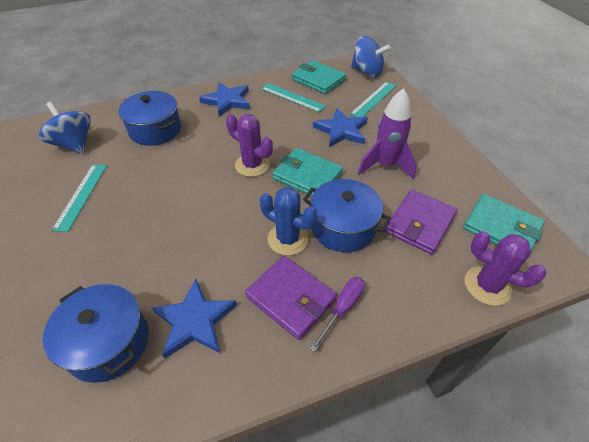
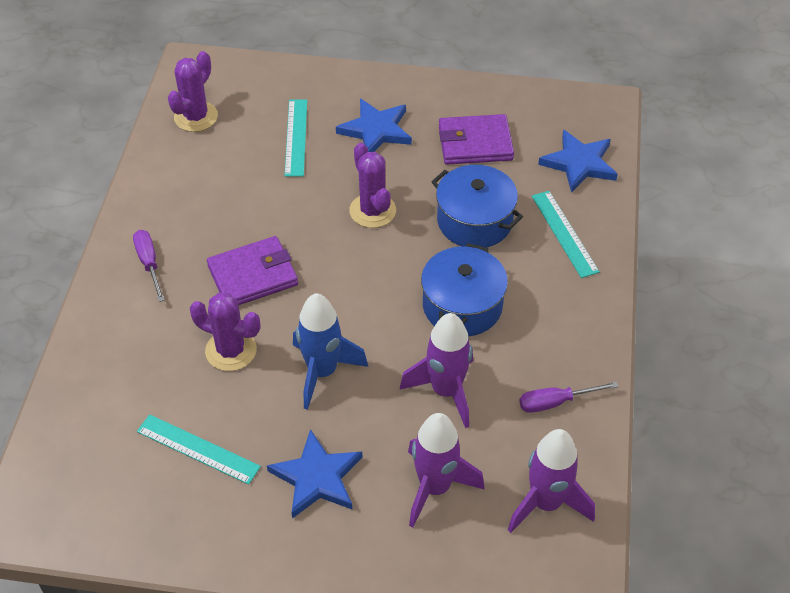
blue cactus: [260,187,318,256] = 1 -> none = 0
blue pot: [43,284,149,383] [118,91,181,146] [303,179,391,252] = 3 -> [421,243,508,336] [431,165,523,248] = 2
blue rocket: none = 0 -> [293,293,368,410] = 1
blue spinning top: [39,102,91,153] [351,36,391,77] = 2 -> none = 0
purple cactus: [226,114,273,177] [465,231,546,306] = 2 -> [168,51,218,132] [190,293,260,371] [350,143,396,228] = 3
purple rocket: [358,88,416,179] = 1 -> [400,313,473,428] [408,413,485,527] [508,429,595,533] = 3
purple screwdriver: [310,277,365,352] = 1 -> [133,230,165,302] [519,382,618,413] = 2
turquoise wallet: [272,148,343,196] [292,60,347,94] [463,194,545,251] = 3 -> none = 0

